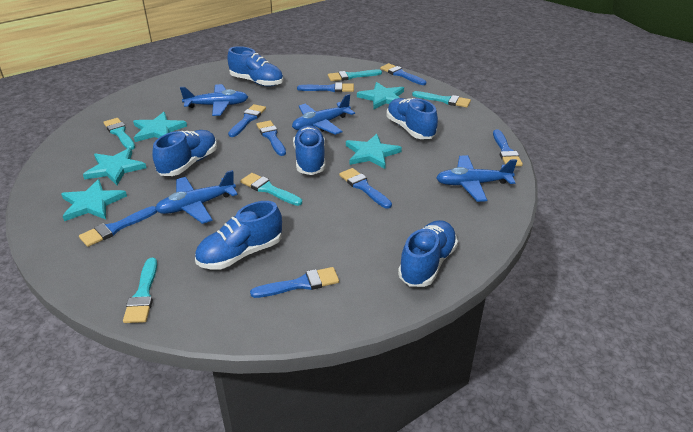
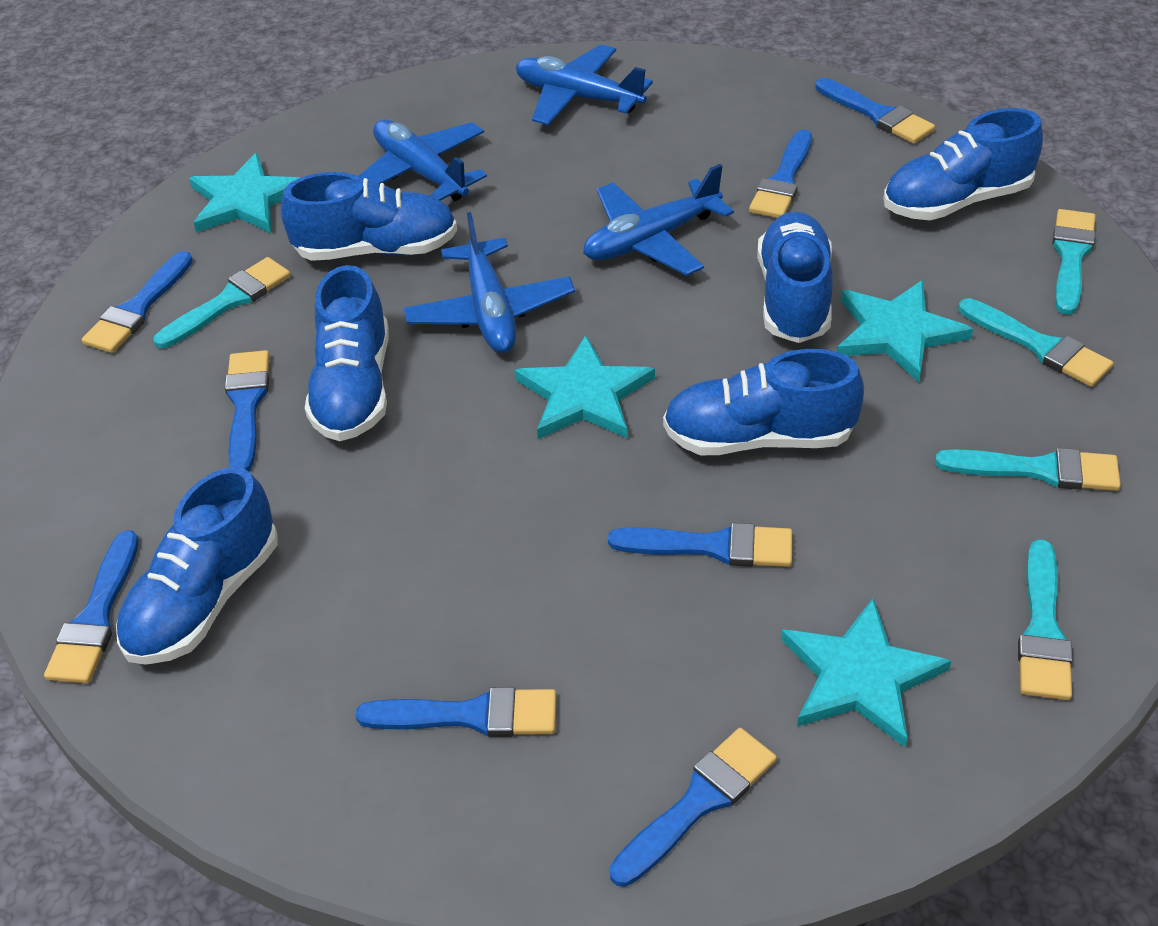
turquoise star: [61,179,127,221] [83,148,147,185] [133,112,187,142] [346,134,402,169] [357,82,404,109] = 5 -> [189,153,301,233] [514,335,655,439] [781,598,951,748] [837,280,973,382] = 4

